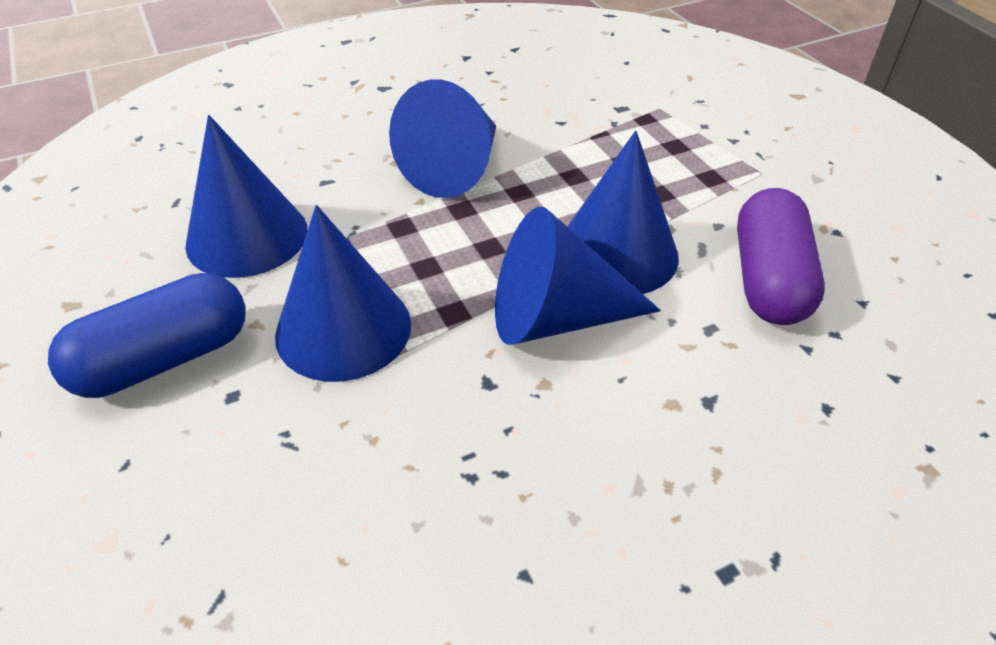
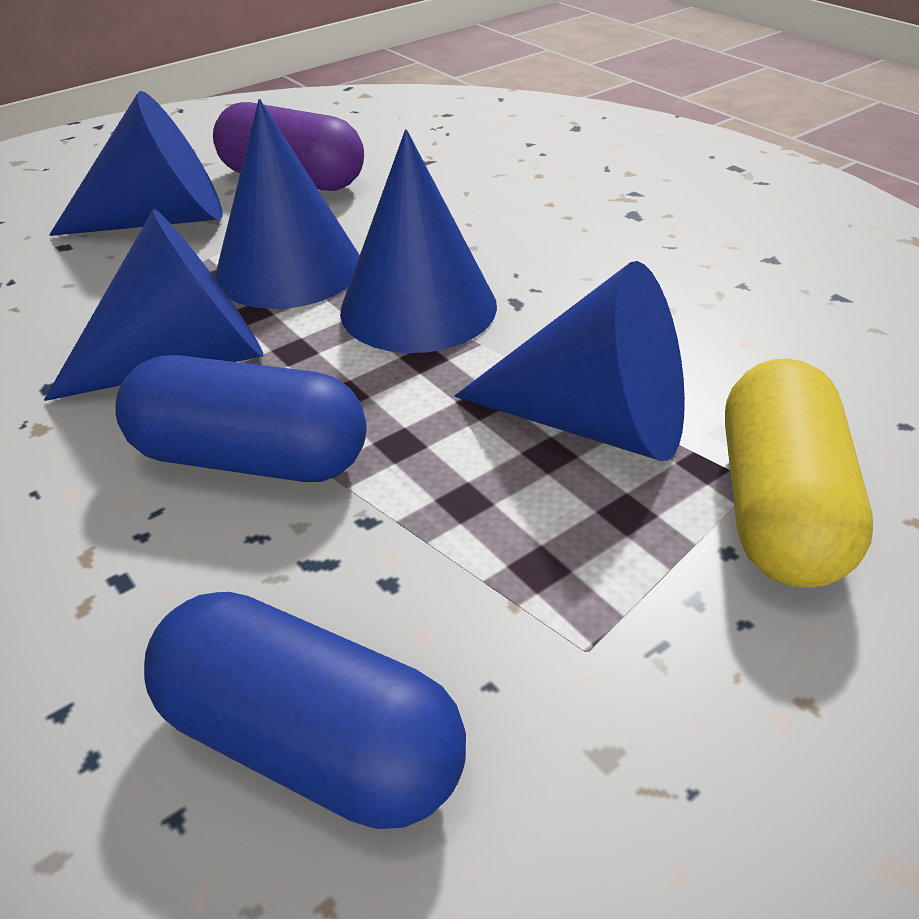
blue capsule: [48,273,246,398] = 1 -> [115,355,367,482] [144,592,466,829] = 2
yellow capsule: none = 0 -> [725,358,873,588] = 1

